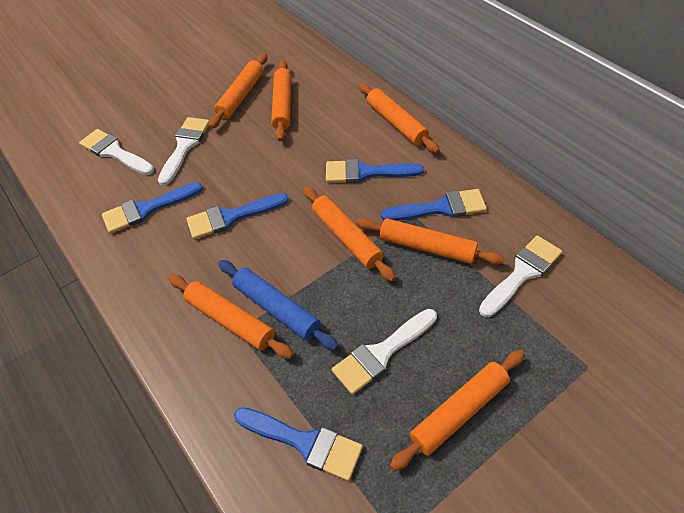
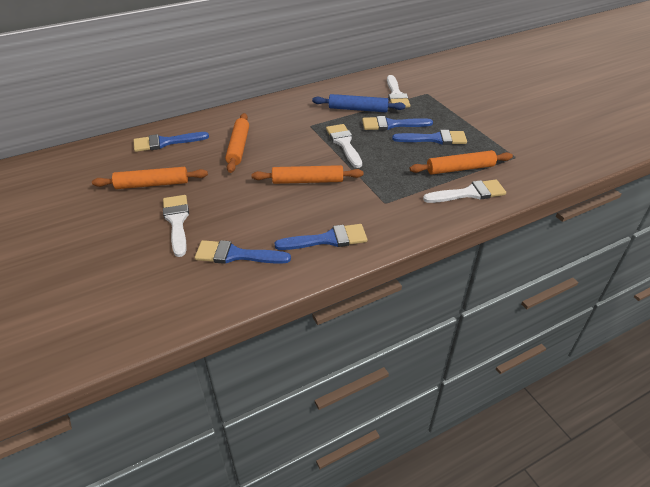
orange rolling pin: [169,275,294,359] [209,53,267,129] [271,60,291,141] [303,186,396,282] [356,218,505,265] [359,83,440,153] [390,350,525,471] = 7 -> [92,167,208,189] [225,113,249,173] [252,165,363,184] [410,150,513,175] = 4

